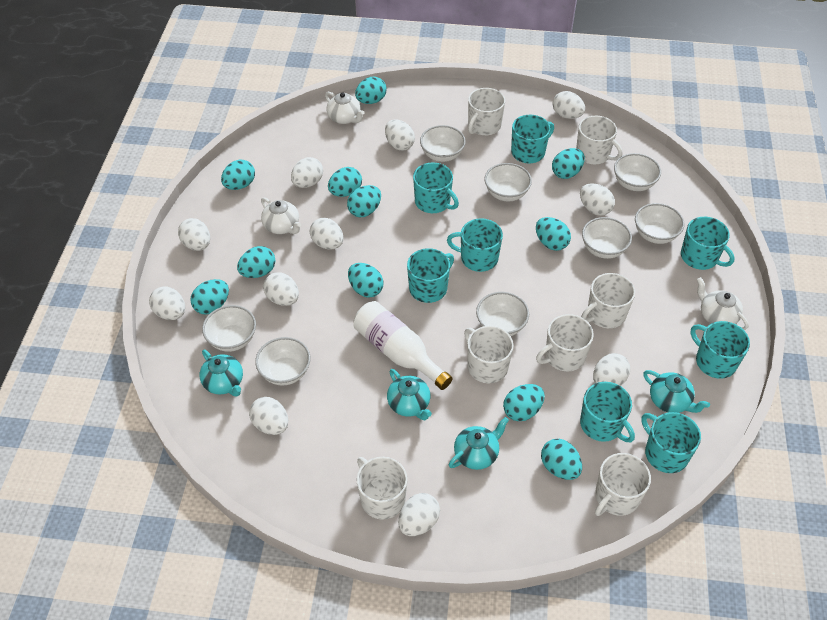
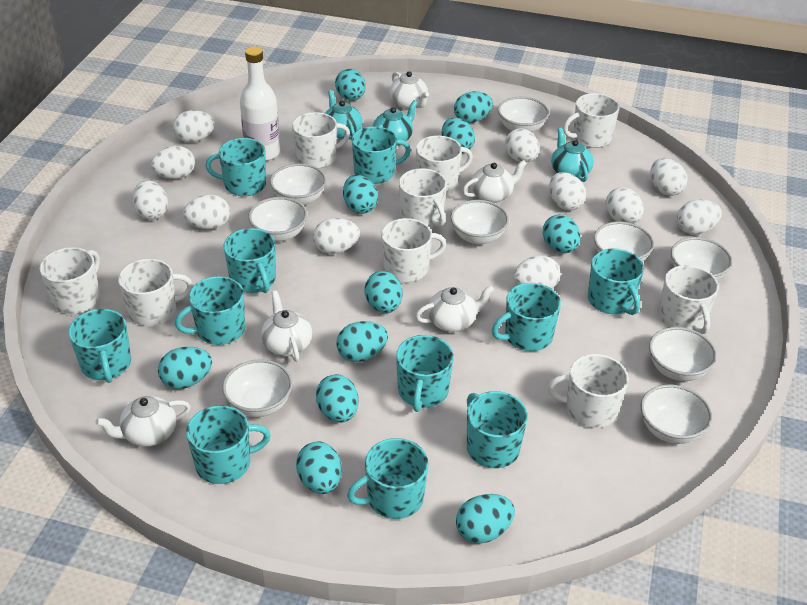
turquoise mug: [407,248,454,303] [413,163,459,213] [447,218,503,272] [511,115,554,163] [580,382,635,442] [641,412,701,473] [681,217,735,270] [691,321,750,379] = 8 -> [68,309,131,383] [175,276,245,345] [186,405,271,484] [205,138,266,196] [224,228,276,293] [347,438,429,519] [352,126,411,184] [396,335,454,412] [467,391,528,468] [492,283,561,351] [588,248,644,315] = 11
turquoise teapot: [200,350,243,396] [387,369,432,420] [449,417,509,470] [643,370,710,413] = 4 -> [325,90,363,140] [373,100,418,146] [551,128,594,182] = 3
white bowl: [202,305,256,352] [255,337,311,386] [420,125,466,162] [476,292,529,336] [484,163,532,201] [582,217,632,259] [614,153,661,191] [635,203,684,244] = 8 -> [222,359,293,417] [248,197,307,242] [270,163,326,205] [450,200,509,244] [498,97,549,132] [594,222,654,262] [641,384,712,444] [649,327,717,381] [671,237,732,281] = 9
white mug: [357,457,407,520] [464,326,513,383] [468,88,505,136] [536,314,594,371] [576,116,622,164] [581,273,635,328] [595,453,651,516] = 7 -> [40,247,100,314] [118,259,193,326] [292,112,350,168] [381,218,446,282] [399,168,447,228] [416,136,473,192] [547,354,629,428] [563,93,619,148] [659,265,719,334] = 9
white teapot: [261,197,301,234] [325,92,364,124] [697,277,749,330] = 3 -> [95,396,191,447] [261,291,312,362] [389,71,429,109] [415,285,494,332] [462,160,527,203] = 5

